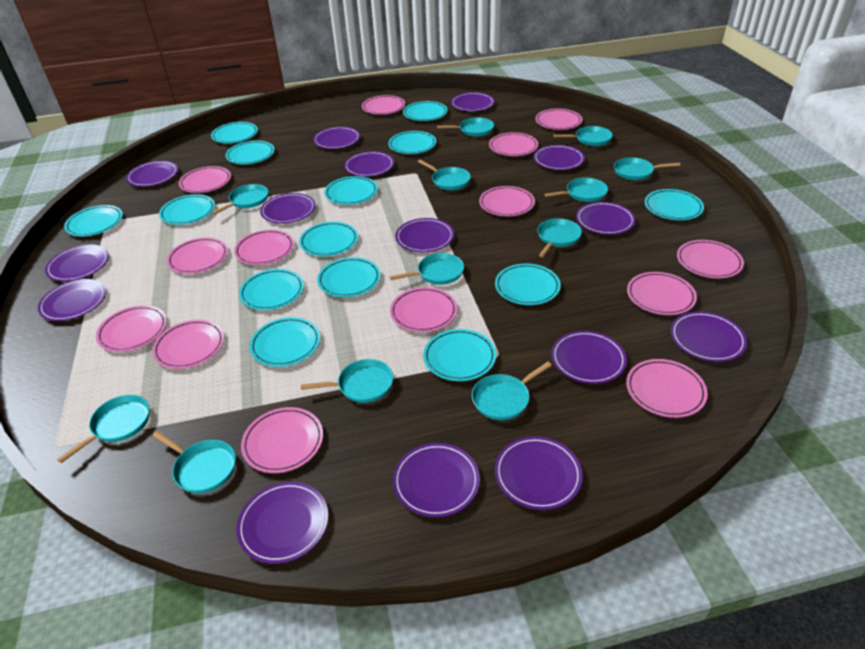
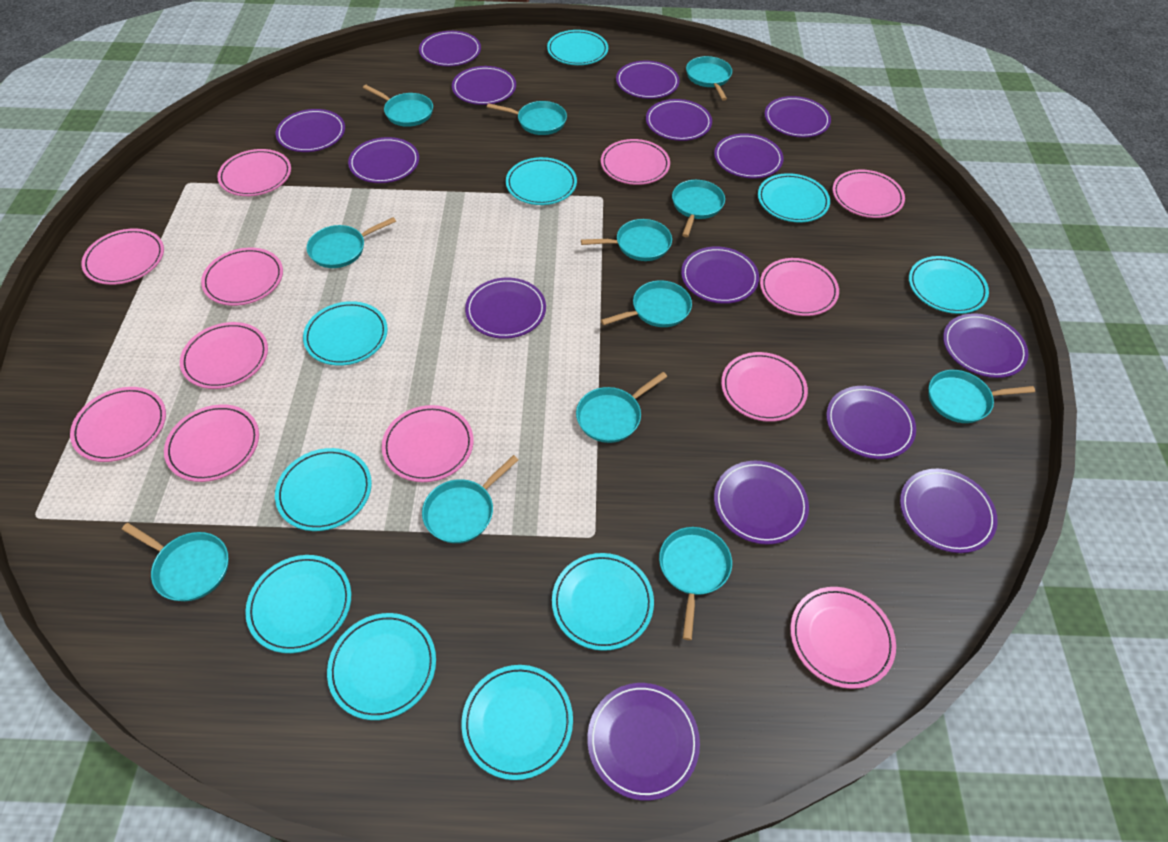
pink plate: [96,305,167,352] [152,320,224,369] [167,237,228,274] [179,166,231,193] [234,230,294,265] [241,407,323,473] [362,95,405,115] [390,287,457,332] [479,186,535,216] [489,132,538,156] [535,109,582,130] [626,359,708,418] [627,272,697,315] [677,240,744,278] = 14 -> [70,387,166,462] [81,229,164,285] [164,404,259,482] [180,322,268,389] [201,248,283,306] [217,149,291,196] [382,405,474,482] [601,139,670,185] [721,352,808,422] [760,258,839,316] [790,587,896,689] [832,170,905,218] = 12
turquoise plate: [64,205,123,236] [159,194,215,225] [211,122,258,144] [226,141,275,164] [239,269,304,310] [249,317,320,367] [299,222,358,256] [317,257,380,297] [324,176,378,205] [388,131,436,154] [403,101,447,121] [423,329,496,381] [495,264,561,305] [645,189,704,220] = 14 -> [245,555,351,653] [275,448,372,531] [303,301,388,366] [327,613,436,720] [461,665,573,780] [506,157,577,205] [547,30,608,65] [552,553,654,651] [758,173,830,223] [909,256,989,314] = 10

